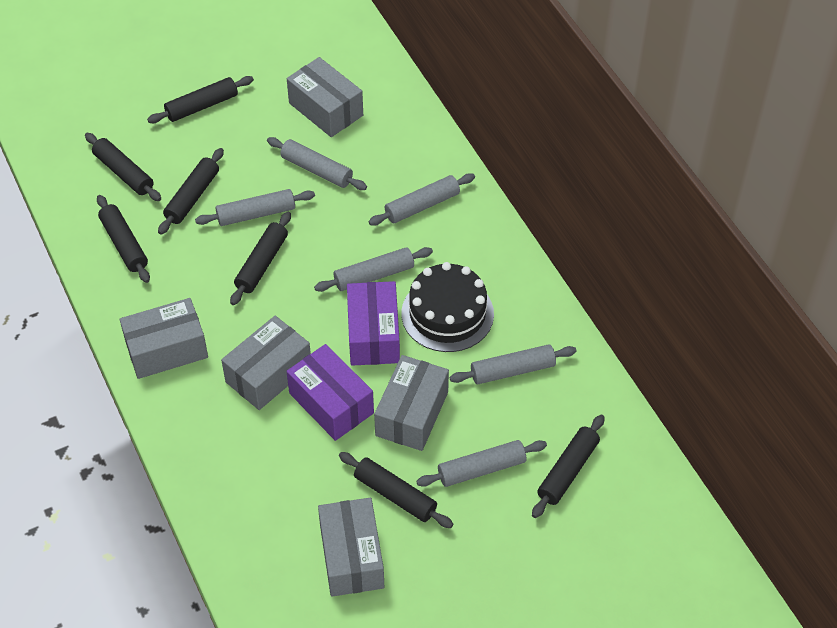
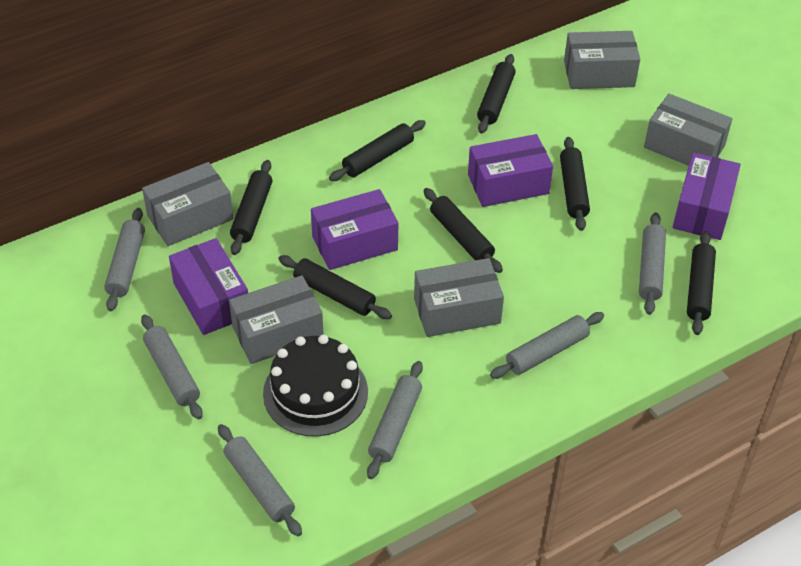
purple box: [286,344,374,441] [347,281,400,366] = 2 -> [169,238,248,335] [311,189,398,270] [468,134,553,207] [673,153,741,240] = 4

